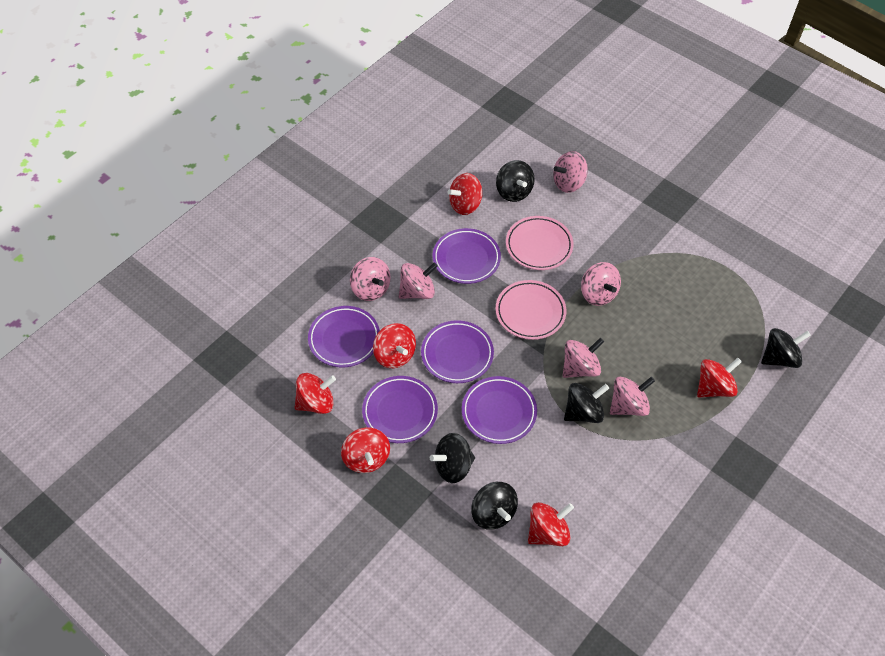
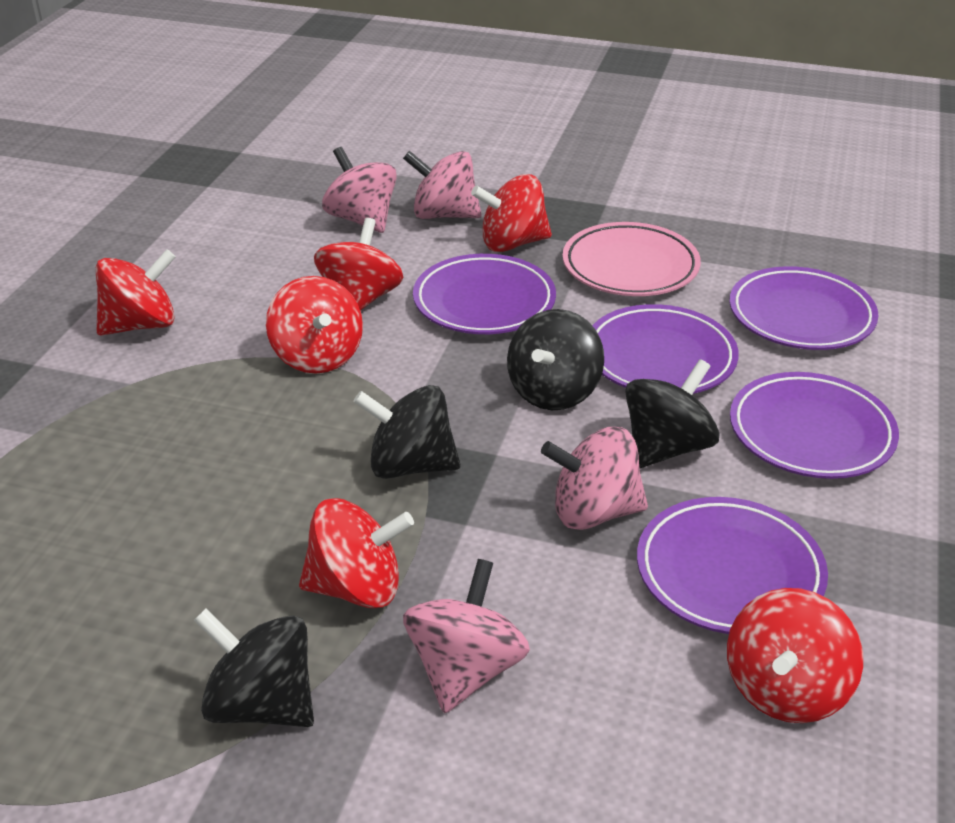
black spinning top: [430,433,475,483] [471,482,518,530] [496,160,535,202] [564,383,609,423] [761,328,811,368] = 5 -> [194,608,314,727] [353,385,461,479] [507,309,604,410] [625,359,720,468] = 4
pink plate: [496,280,566,340] [506,216,574,270] = 2 -> [562,222,701,296] = 1
pink spinning top: [350,257,391,301] [399,262,438,299] [553,151,588,193] [563,338,604,378] [581,262,621,306] [610,377,655,416] = 6 -> [322,147,397,233] [403,151,481,219] [403,559,530,713] [541,427,648,530] = 4

